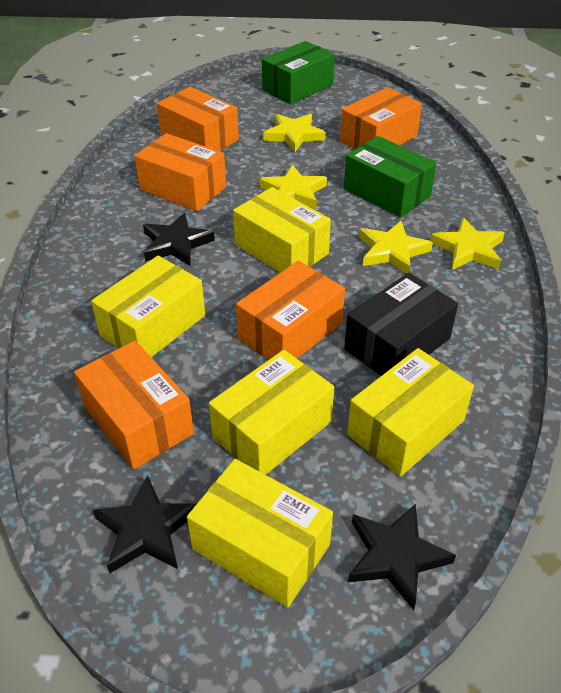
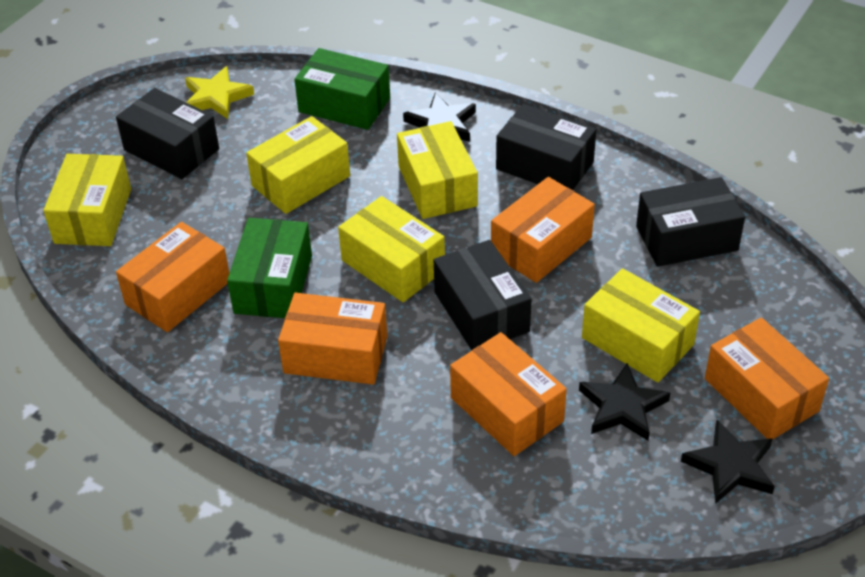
black box: [344,273,458,376] = 1 -> [116,88,219,179] [434,240,531,350] [496,104,596,190] [636,177,745,267] = 4
yellow star: [260,165,327,209] [263,114,326,152] [359,221,433,274] [430,218,505,270] = 4 -> [185,66,254,119] = 1

